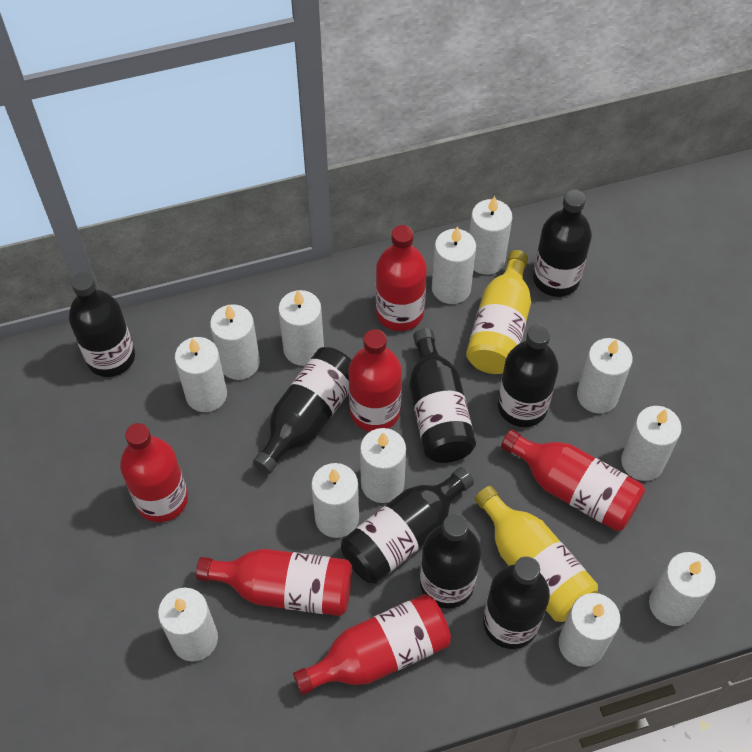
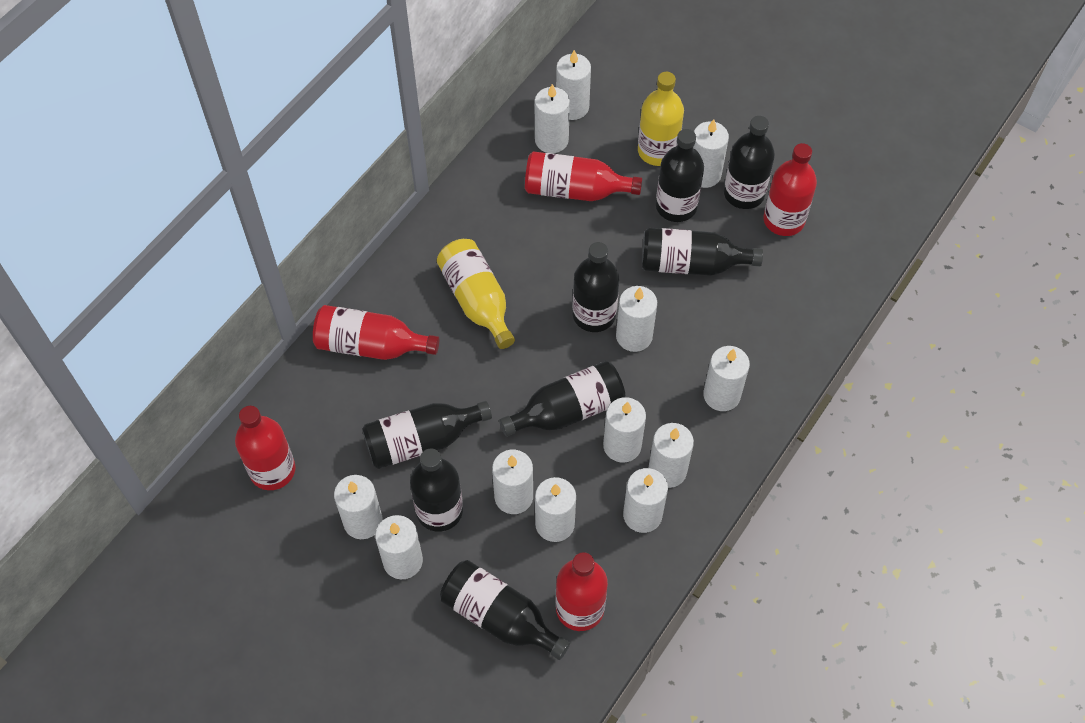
red bottle: [120,423,188,522] [196,549,352,616] [293,594,451,695] [349,329,402,432] [376,225,427,331] [501,429,645,531] = 6 -> [235,406,295,490] [313,305,439,360] [525,151,642,201] [556,552,608,631] [763,143,817,236] = 5

